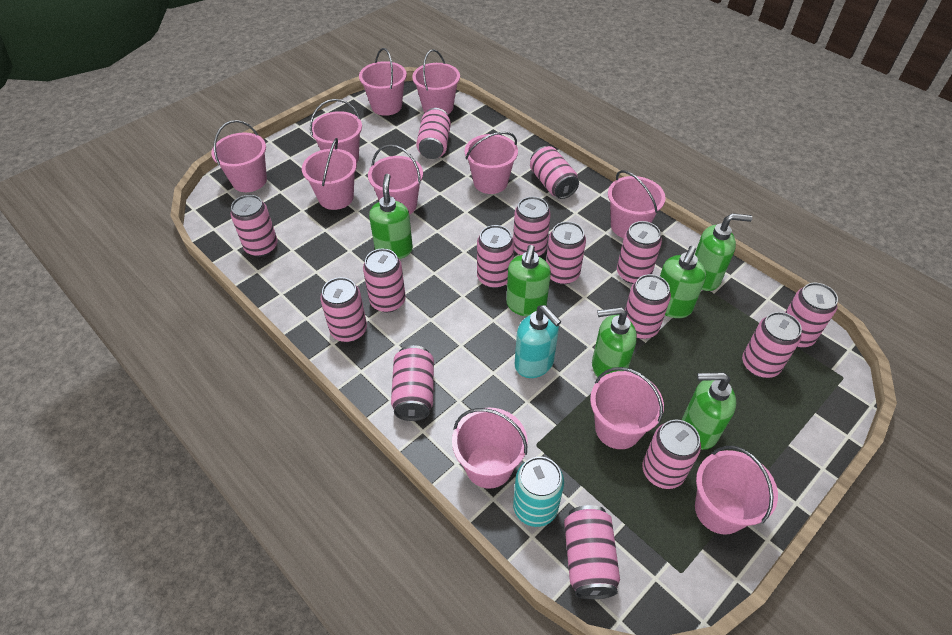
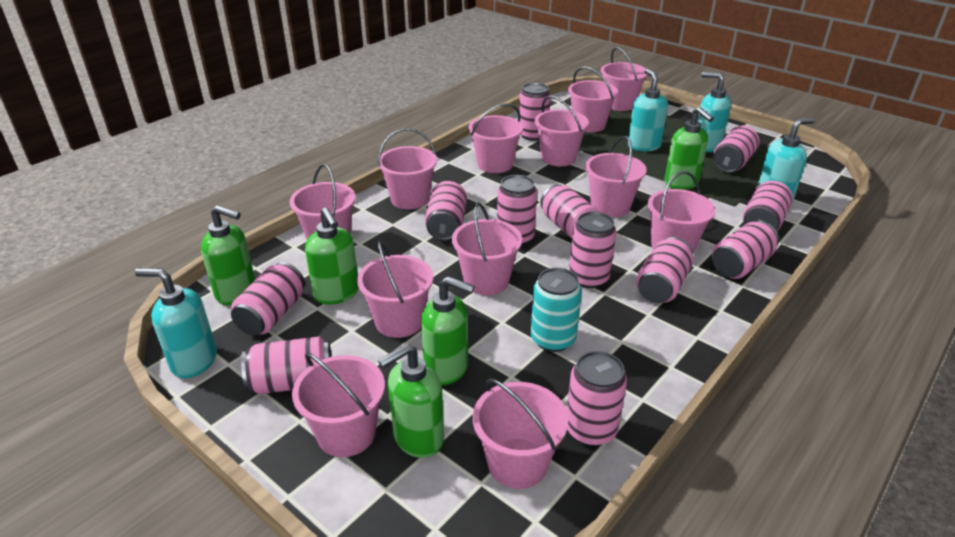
green soap dispenser: [369,174,413,259] [506,245,551,316] [592,307,637,377] [660,246,706,318] [682,372,736,450] [695,213,752,291] = 6 -> [201,205,255,305] [305,208,359,305] [378,344,444,458] [421,276,475,385] [664,107,714,190] = 5
pink bucket: [211,120,267,192] [302,138,357,210] [310,99,362,162] [359,48,407,116] [368,144,423,215] [412,49,460,114] [452,408,528,489] [465,132,518,194] [590,367,664,449] [608,170,665,238] [695,446,778,535] = 11 -> [290,164,356,239] [292,352,385,457] [357,241,434,338] [378,128,437,209] [452,202,522,295] [468,103,523,173] [473,378,569,489] [535,96,589,166] [568,67,618,132] [585,136,647,217] [601,47,647,111] [648,171,716,254] = 12
pink can: [231,195,278,257] [320,277,367,342] [363,248,406,312] [391,345,434,421] [416,108,451,159] [477,225,514,288] [513,197,551,256] [530,146,579,199] [546,221,586,285] [564,505,620,599] [617,221,662,284] [625,274,671,339] [642,420,701,489] [742,312,802,378] [785,283,838,348] = 15 -> [231,262,305,335] [241,336,332,394] [425,181,467,240] [497,175,537,246] [519,83,551,141] [540,184,600,238] [567,351,627,446] [569,212,616,288] [636,237,694,303] [712,221,779,279] [713,126,760,172] [743,181,793,231] = 12
turquoise soap dispenser: [515,305,561,378] = 1 -> [135,268,217,378] [628,69,668,152] [698,72,731,152] [757,118,814,202] = 4

